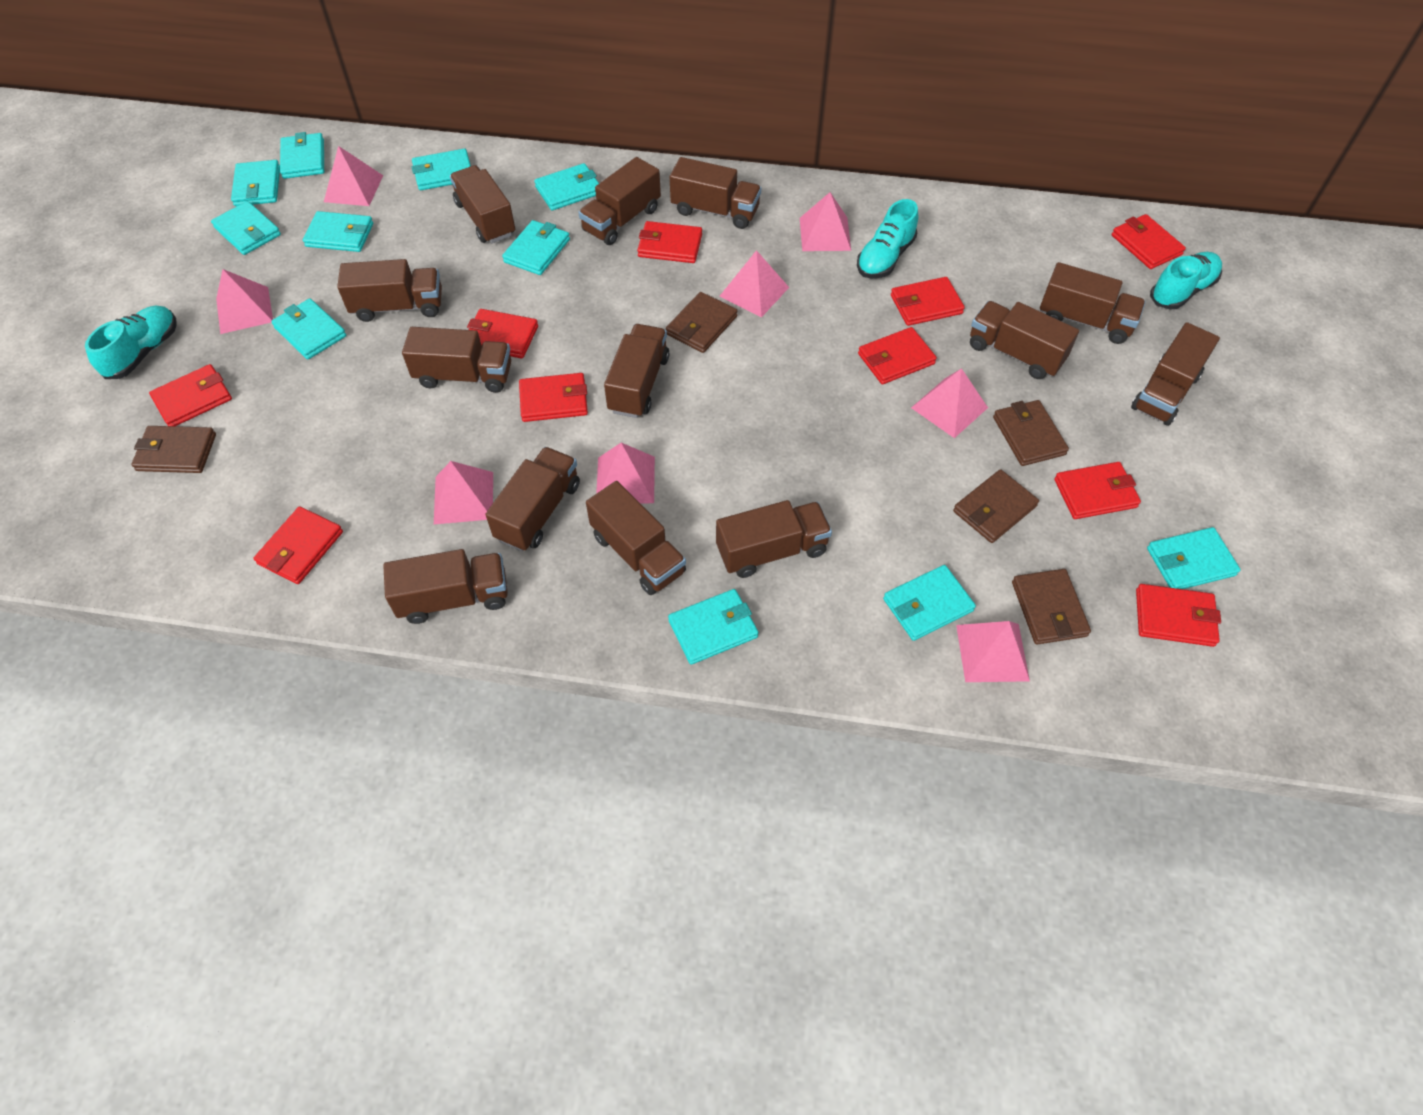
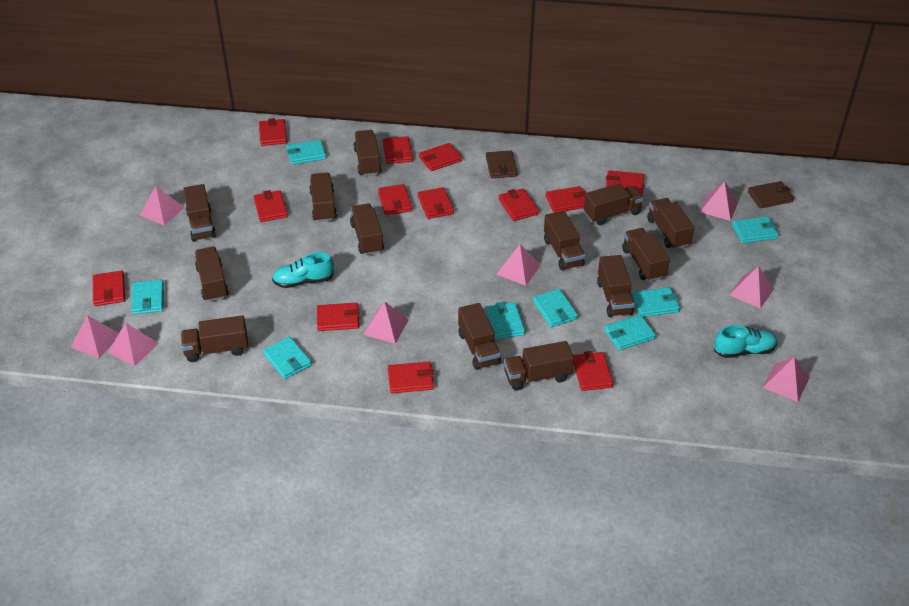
brown wallet: [131,426,216,473] [666,292,737,353] [953,469,1039,543] [993,400,1069,466] [1012,569,1091,645] = 5 -> [486,151,518,178] [748,181,794,208] = 2
red wallet: [149,364,232,426] [254,506,343,584] [467,309,538,359] [519,373,588,422] [637,221,702,263] [858,327,937,385] [891,277,965,326] [1054,462,1141,519] [1112,214,1186,269] [1136,584,1221,647] = 10 -> [93,271,125,306] [254,190,288,222] [259,118,287,146] [317,303,360,331] [378,184,412,215] [383,136,413,164] [388,362,434,393] [418,187,454,219] [419,143,462,171] [499,189,539,221] [546,186,586,213] [573,351,613,391] [606,170,644,194] = 13
turquoise shoe: [85,305,177,379] [857,199,918,278] [1150,252,1222,310] = 3 -> [272,252,334,288] [714,325,777,358] = 2
turquoise wallet: [211,201,281,255] [231,160,280,206] [271,298,346,359] [280,132,324,179] [303,211,373,252] [412,149,471,190] [502,220,570,275] [534,163,599,210] [668,589,758,665] [883,565,976,641] [1147,527,1241,589] = 11 -> [131,279,164,315] [263,337,312,379] [287,140,326,165] [486,302,525,339] [533,289,578,327] [604,314,656,350] [632,287,680,317] [732,216,779,243] = 8

